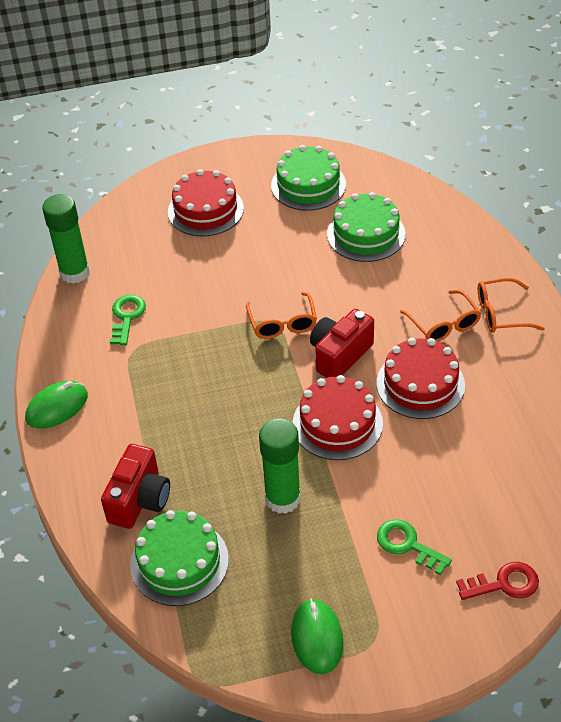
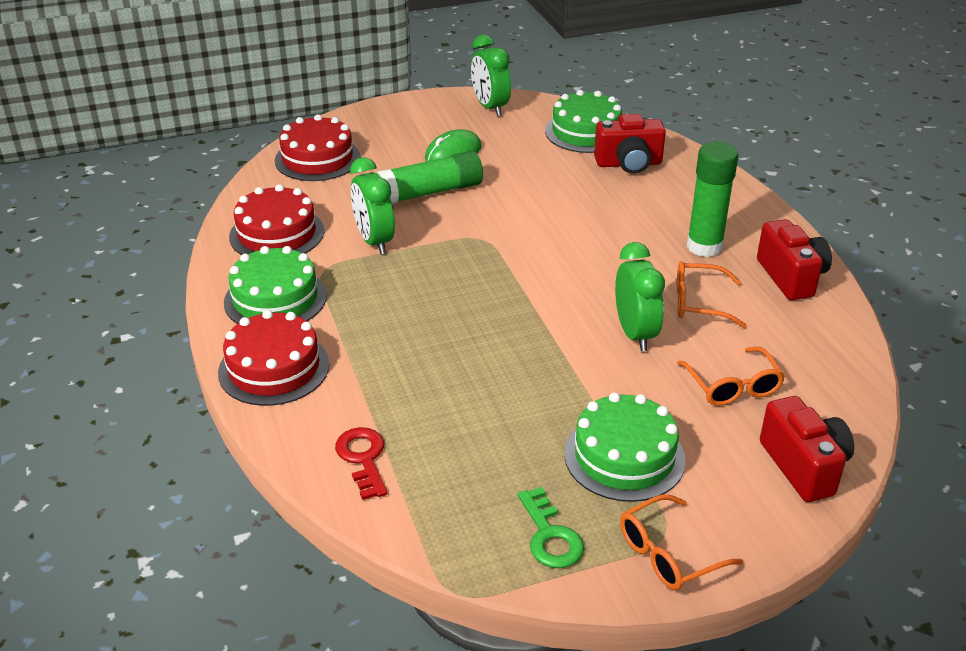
green clock: none = 0 -> [350,157,395,254] [471,35,511,116] [615,242,665,351] = 3
green key: [110,295,146,345] [377,519,452,575] = 2 -> [518,487,584,568] = 1
green mouse: [25,381,88,429] [291,599,344,674] = 2 -> [425,129,481,162] = 1
red camera: [101,444,170,529] [310,309,374,378] = 2 -> [594,114,666,174] [757,219,832,300] [760,396,854,502] = 3

